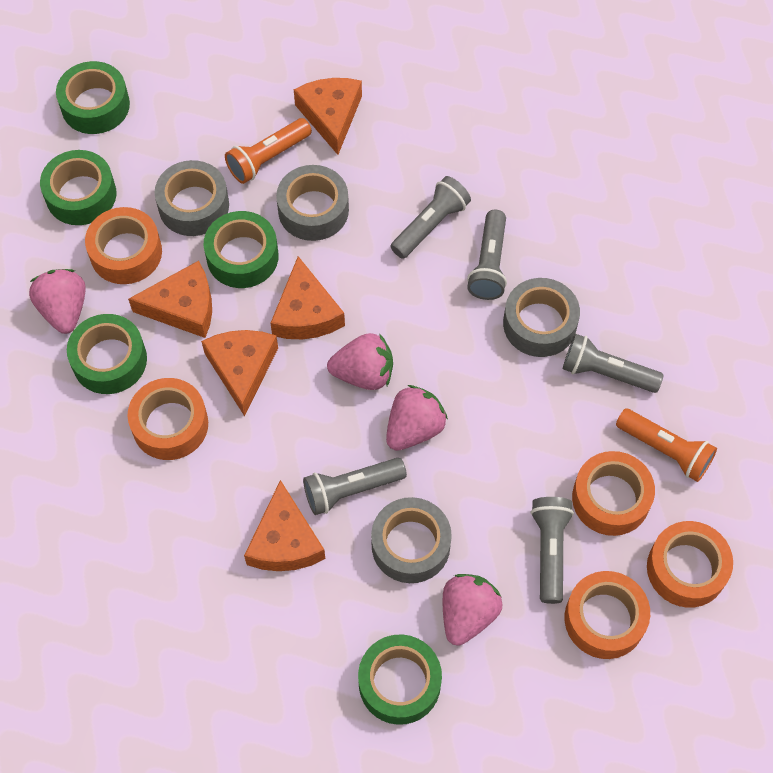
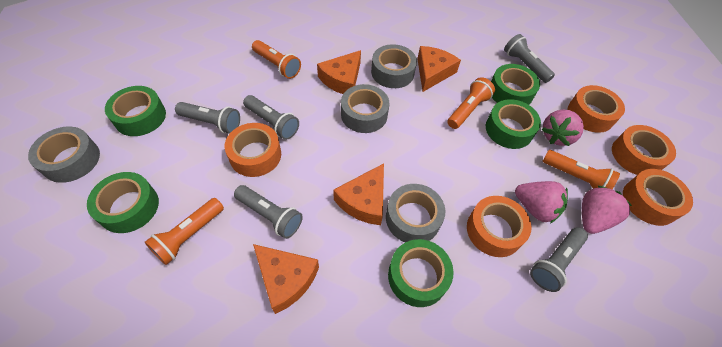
orange cheese: [128,261,212,338] [201,330,278,416] [244,480,325,571] [270,256,345,339] [294,78,362,155] = 5 -> [253,244,319,314] [317,50,361,94] [333,163,384,225] [417,46,461,92] = 4
orange flashlight: [225,118,312,184] [616,409,717,482] = 2 -> [145,198,224,265] [252,40,301,79] [447,77,495,129] [543,150,620,189] = 4
pink strawberry: [29,269,85,334] [327,333,393,390] [386,385,448,451] [443,574,502,646] = 4 -> [515,181,568,223] [542,110,584,146] [582,186,632,234] = 3

